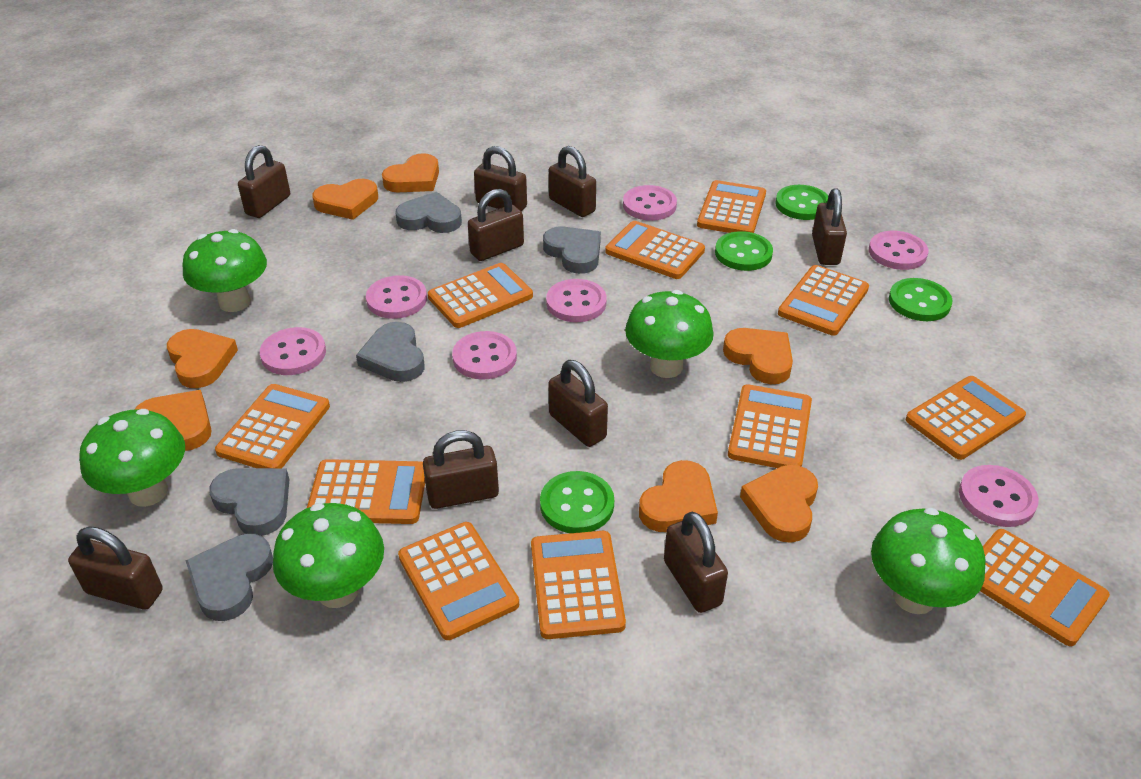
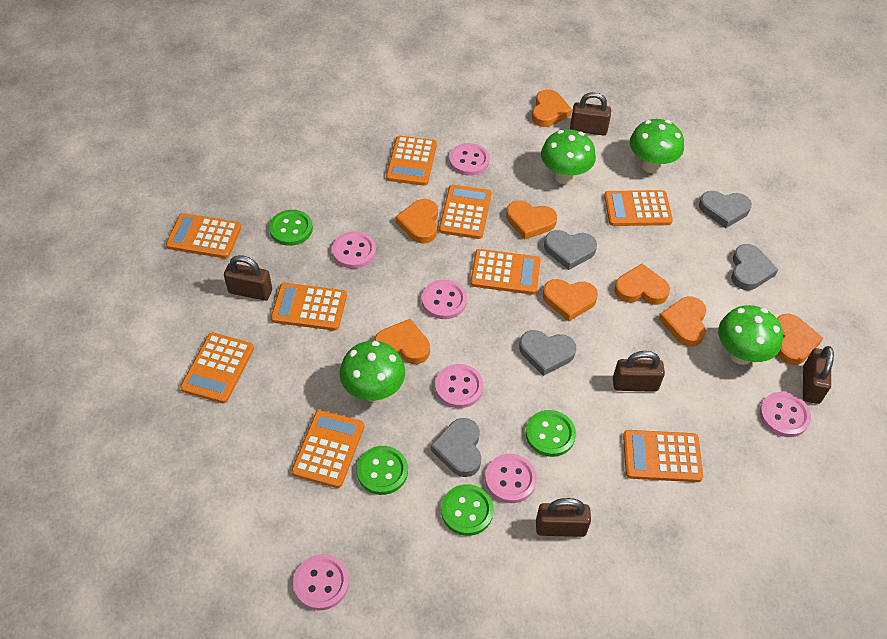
brown padlock: [68,526,163,609] [238,145,290,218] [423,430,499,509] [468,189,524,261] [474,146,527,211] [548,360,608,447] [549,146,596,217] [664,512,728,613] [812,188,847,265] = 9 -> [224,255,272,301] [536,498,591,537] [570,92,611,136] [613,351,665,392] [803,346,834,404] = 5
green mushroom: [79,409,185,507] [182,229,267,312] [273,503,384,608] [625,290,714,378] [871,508,986,614] = 5 -> [340,341,405,402] [541,129,596,184] [630,119,684,173] [718,305,783,365] = 4
orange calculator: [215,384,330,468] [307,459,425,524] [398,522,519,640] [428,263,533,328] [531,531,626,639] [605,221,705,279] [697,180,766,233] [728,384,812,468] [778,265,869,336] [906,376,1026,460] [980,529,1110,646] = 11 -> [166,213,241,258] [180,333,254,403] [271,283,347,331] [291,410,364,488] [386,136,437,186] [439,185,491,239] [470,249,541,295] [604,190,673,226] [623,430,703,482] = 9
orange heart: [134,390,212,451] [167,329,238,388] [312,179,378,220] [382,153,439,192] [639,460,718,532] [723,328,793,384] [740,465,818,543] = 7 -> [374,319,430,364] [396,199,438,244] [506,200,557,240] [532,89,572,127] [543,279,598,322] [614,264,670,305] [659,297,706,347] [777,314,823,365] = 8

